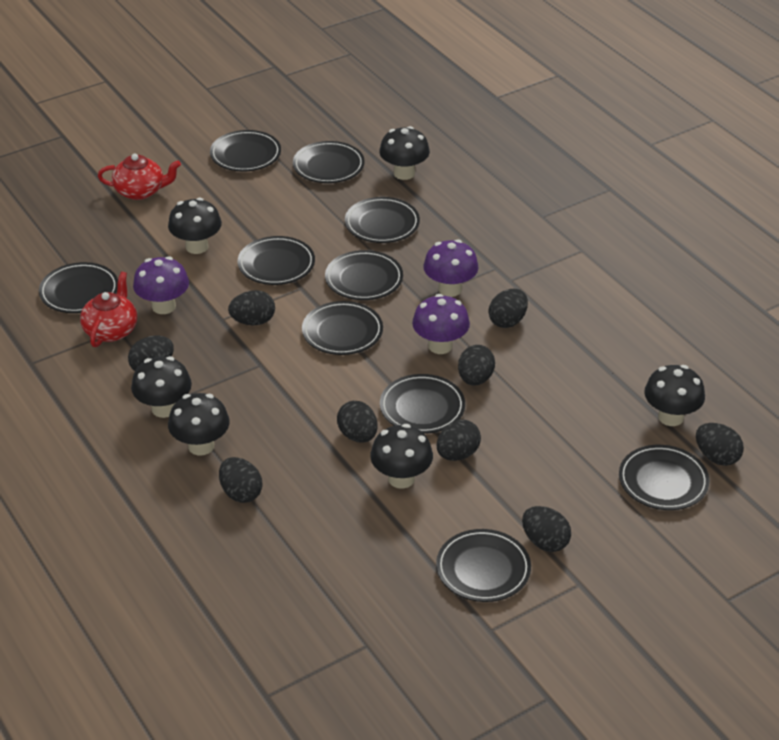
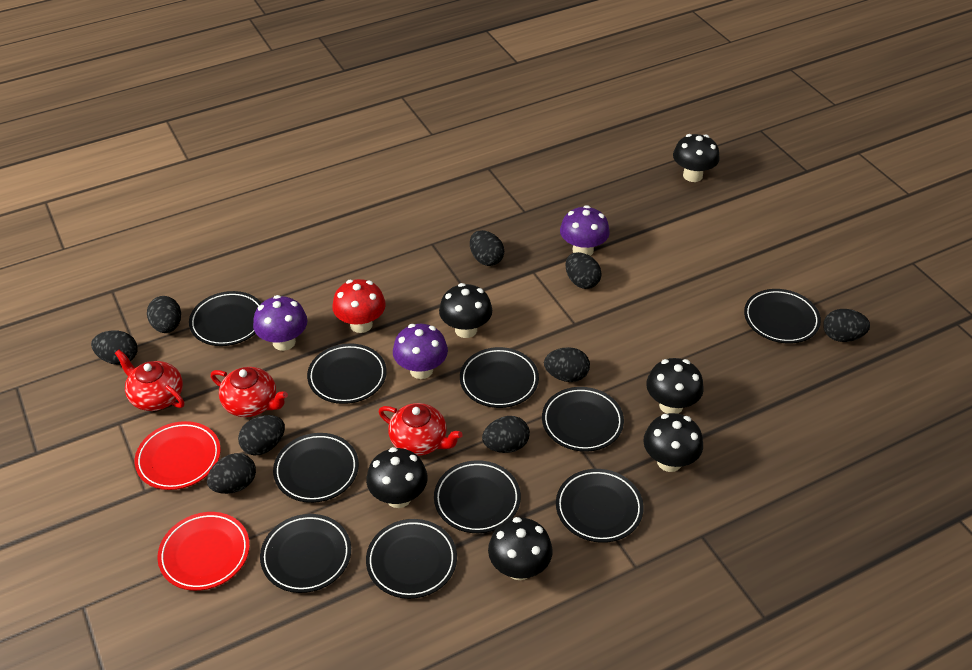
red mushroom: none = 0 -> [332,279,386,333] = 1
red plate: none = 0 -> [135,421,221,490] [157,512,250,591] = 2
red teapot: [80,272,137,347] [98,154,181,200] = 2 -> [115,350,184,411] [211,367,288,417] [378,403,463,456] = 3

